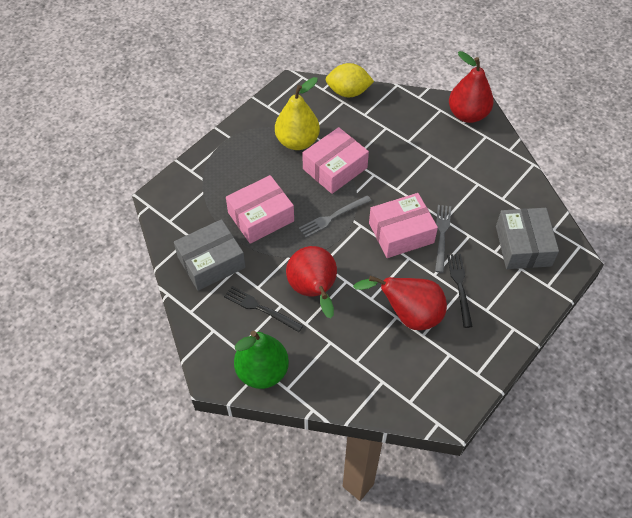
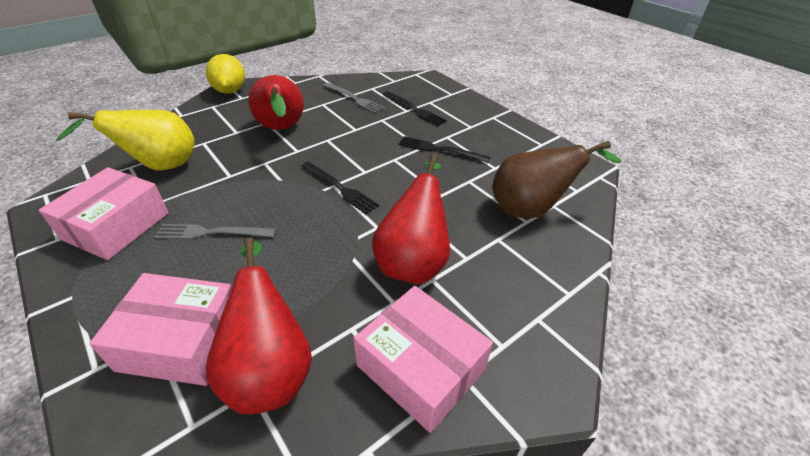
black fork: [224,286,303,332] [447,254,473,328] = 2 -> [302,162,379,214] [383,91,447,126] [398,136,491,163] = 3
brown pear: none = 0 -> [492,141,621,218] = 1
green pear: [234,331,289,389] = 1 -> none = 0
grey box: [174,219,246,291] [496,208,559,269] = 2 -> none = 0

